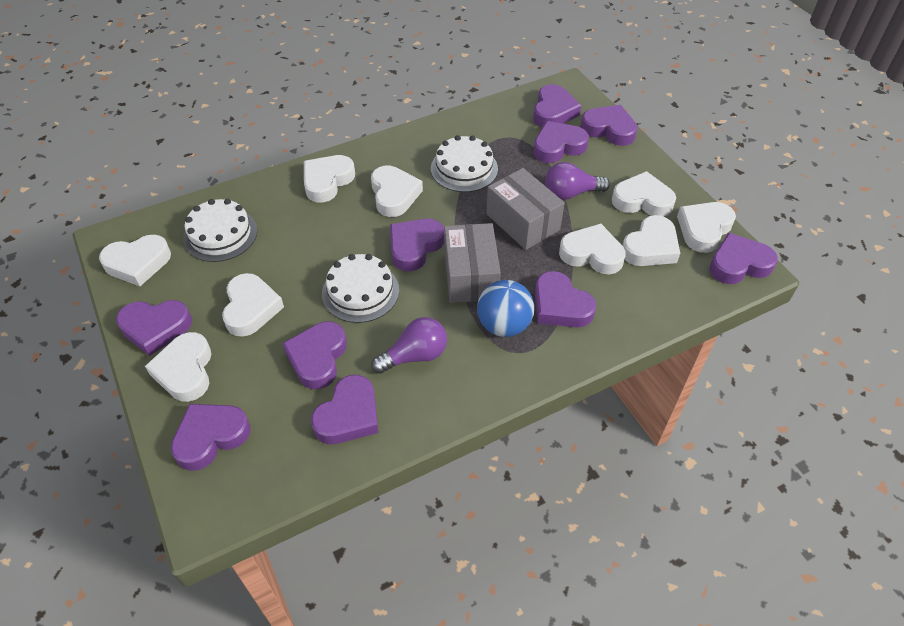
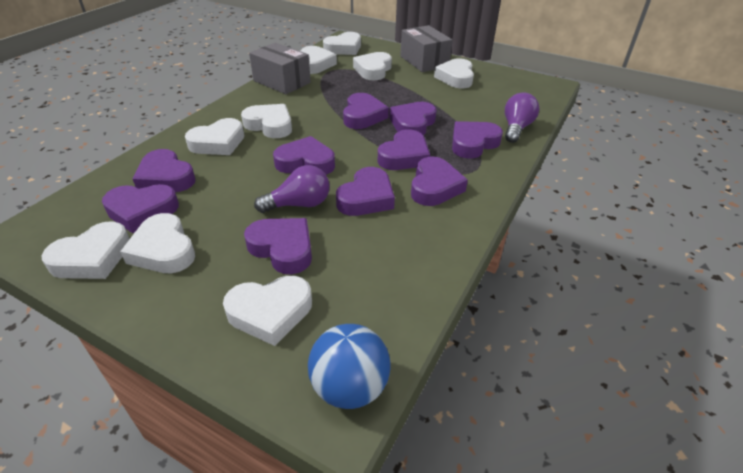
white cake: [183,199,257,262] [322,254,399,323] [431,135,498,192] = 3 -> none = 0

